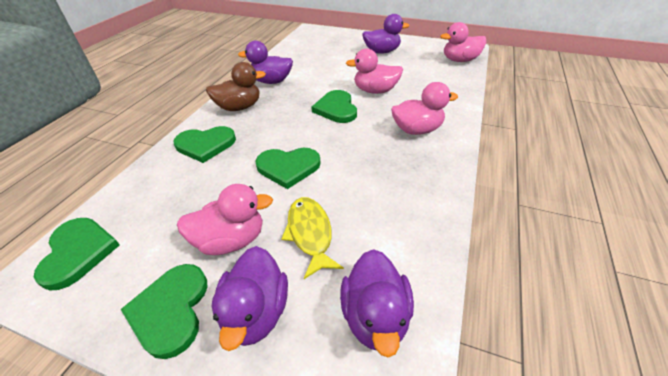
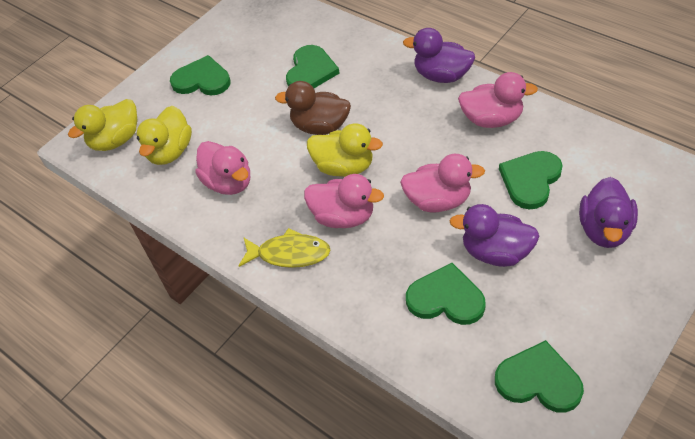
purple duck: [211,246,288,351] [238,40,293,84] [340,249,414,358] [362,14,409,54] = 4 -> [403,28,475,83] [450,204,539,267] [579,177,638,248] = 3
yellow duck: none = 0 -> [68,99,138,151] [137,106,192,165] [307,124,383,177] = 3

